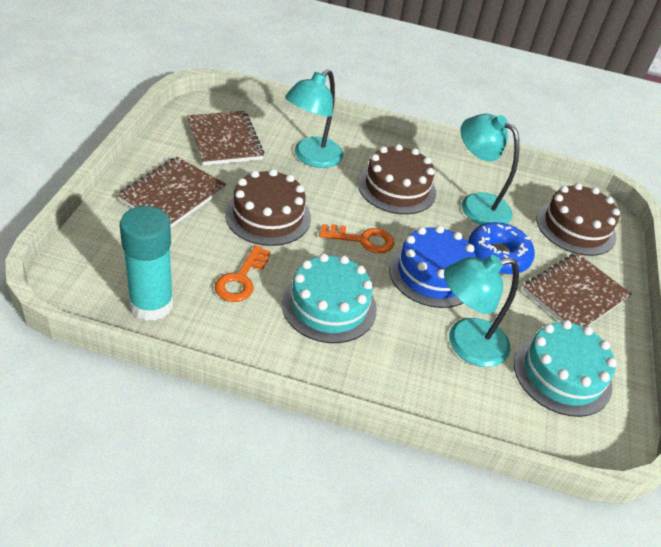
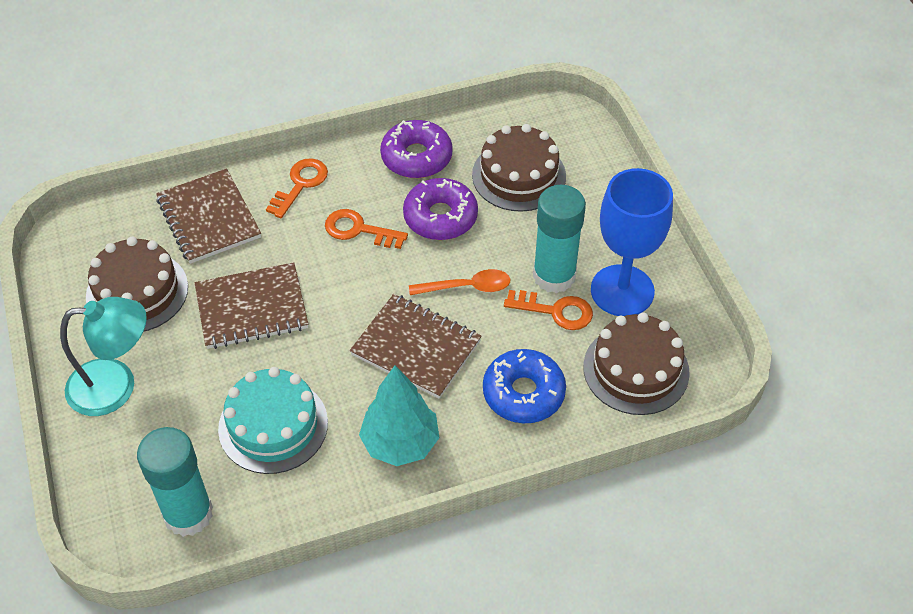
blue cake: [389,225,476,308] = 1 -> none = 0
blue goblet: none = 0 -> [591,168,673,316] = 1
orange key: [215,245,271,302] [319,224,394,253] = 2 -> [266,158,328,218] [325,209,408,249] [504,290,593,330] = 3
orange spoon: none = 0 -> [409,269,511,295] = 1
purple donut: none = 0 -> [380,120,453,178] [403,178,478,240] = 2
turquoise cake: [282,253,377,343] [514,320,617,417] = 2 -> [218,367,328,474] = 1
turquoise glue stick: [120,206,174,321] = 1 -> [137,427,213,537] [533,185,586,293] = 2
turquoise lamp: [285,69,343,168] [444,255,519,367] [460,114,519,225] = 3 -> [60,297,147,416] = 1
turquoise tree: none = 0 -> [359,366,439,466] = 1

